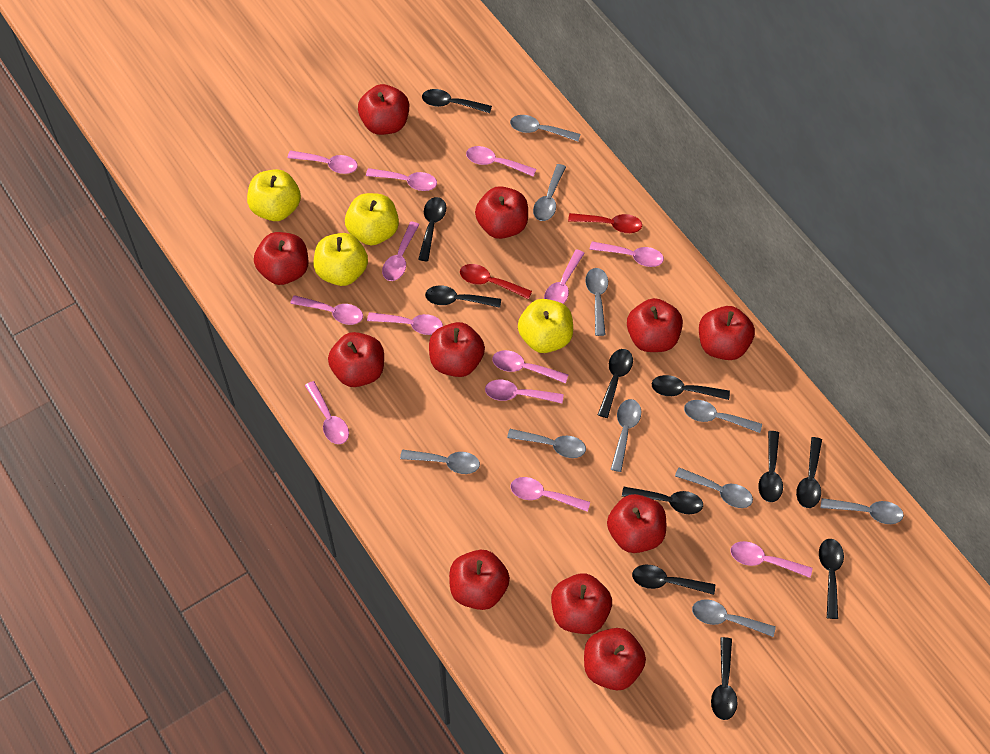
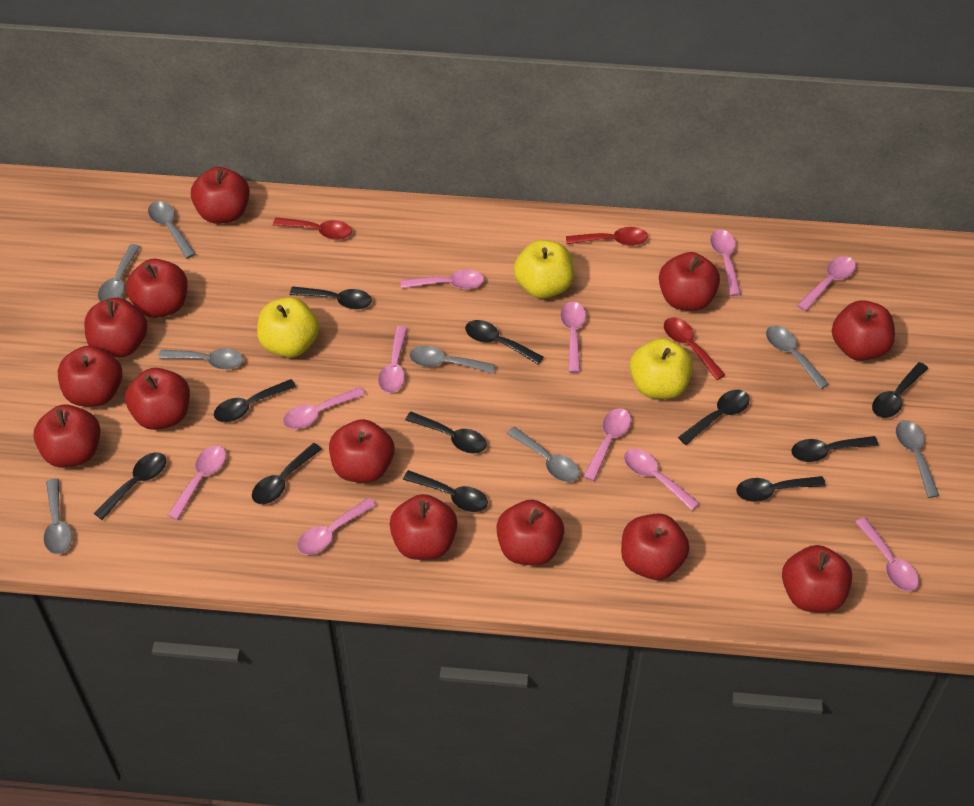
grey spoon: [400,449,480,474] [507,429,586,458] [510,115,581,142] [533,164,566,221] [585,268,608,336] [611,399,641,472] [675,467,753,508] [684,400,762,433] [692,599,776,637] [821,498,904,524] = 10 -> [44,478,72,554] [98,244,140,302] [148,201,196,259] [158,348,243,370] [410,346,495,374] [507,427,580,482] [766,326,829,389] [896,420,939,498] = 8
pink spoon: [287,150,358,174] [290,295,363,325] [305,381,349,444] [366,168,437,191] [367,312,443,335] [382,222,419,281] [466,146,536,177] [485,380,564,403] [492,350,569,383] [510,477,590,512] [544,249,585,304] [589,241,664,267] [731,541,812,578] = 13 -> [168,446,226,520] [283,387,365,429] [297,498,376,555] [378,326,407,393] [401,270,484,289] [560,302,586,373] [583,408,631,481] [624,449,699,511] [710,229,741,296] [797,256,856,311] [855,517,919,592] = 11
red apple: [254,232,308,285] [328,332,384,387] [358,84,409,135] [429,322,485,377] [449,550,510,610] [475,186,528,239] [551,573,612,634] [584,628,646,690] [607,494,666,553] [627,298,683,352] [699,306,755,360] = 11 -> [33,404,101,468] [58,345,122,407] [84,298,148,357] [125,368,190,430] [126,259,188,318] [191,167,250,224] [329,419,394,483] [389,494,458,560] [496,500,564,565] [621,513,690,580] [659,252,720,311] [782,545,852,612] [832,300,895,361] = 13
red spoon: [460,264,532,299] [568,213,642,233] = 2 -> [273,217,352,240] [566,227,648,246] [664,317,725,380] = 3
yellow apple: [247,169,301,221] [314,233,368,286] [345,193,399,245] [518,299,573,353] = 4 -> [257,297,319,357] [514,240,574,298] [630,338,693,399] = 3

